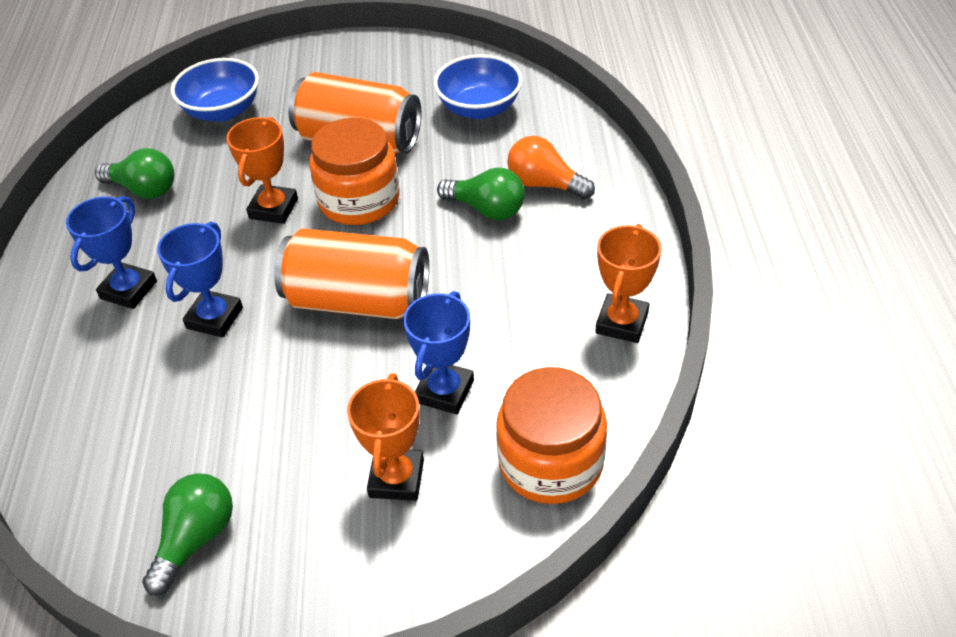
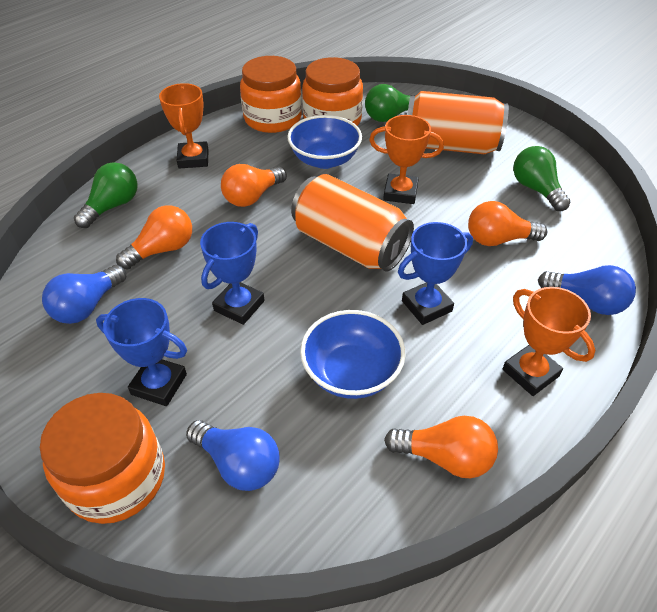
blue light bulb: none = 0 -> [42,265,126,324] [186,420,279,491] [538,265,636,315] = 3
orange jar: [310,118,400,225] [496,367,607,504] = 2 -> [40,393,165,524] [240,56,302,133] [302,57,363,126] = 3
orange light bulb: [507,136,595,199] = 1 -> [116,205,192,270] [221,164,287,207] [384,416,498,478] [468,201,547,246] = 4

